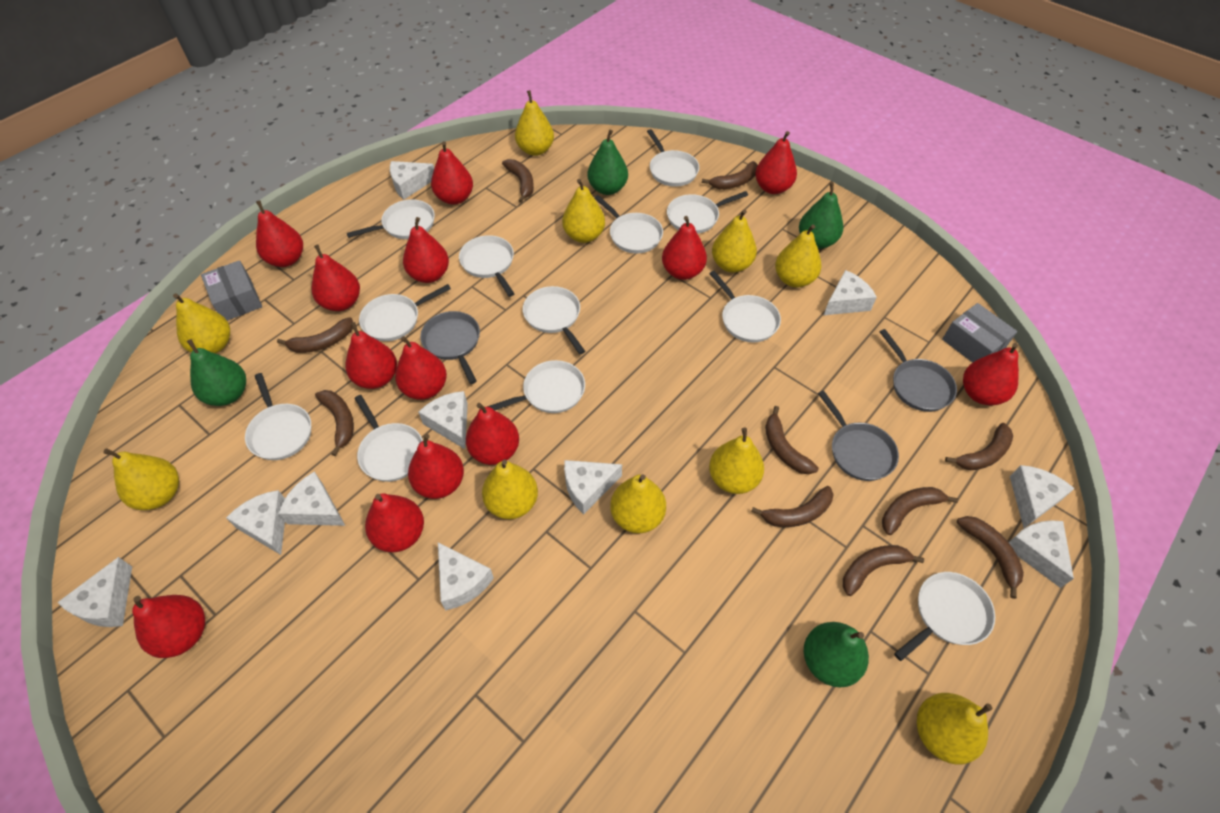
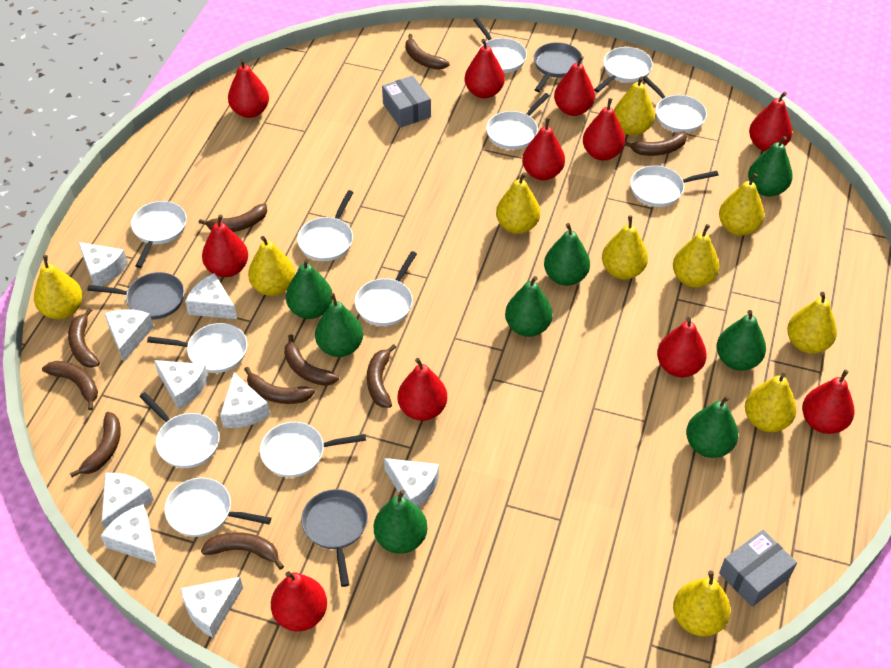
green pear: [187,339,246,406] [588,130,628,195] [799,182,843,249] [804,622,869,688] = 4 -> [286,259,333,319] [315,293,363,357] [374,490,427,554] [505,276,553,337] [544,223,590,286] [686,395,738,458] [717,310,766,371] [748,136,793,197] = 8
red pear: [132,595,205,658] [256,200,303,267] [311,245,360,311] [345,322,397,389] [365,493,424,552] [395,336,447,400] [403,217,449,283] [408,434,464,499] [431,141,473,205] [466,403,519,465] [662,216,707,280] [755,131,797,194] [963,343,1019,405] = 13 -> [202,214,248,277] [228,59,269,118] [271,571,327,631] [398,358,447,421] [464,39,505,98] [522,117,565,180] [554,56,595,116] [583,98,625,161] [657,317,707,377] [749,92,792,151] [802,370,854,434] = 11
white cheese: [58,557,132,627] [226,490,285,555] [278,472,345,526] [390,161,434,200] [418,391,468,449] [438,542,494,610] [564,460,622,514] [824,270,877,315] [1009,520,1074,588] [1010,465,1075,528] = 10 -> [78,242,128,286] [101,473,154,529] [101,504,157,564] [104,309,154,362] [154,360,208,409] [180,577,243,638] [185,273,237,319] [220,373,270,428] [384,458,439,507] = 9

